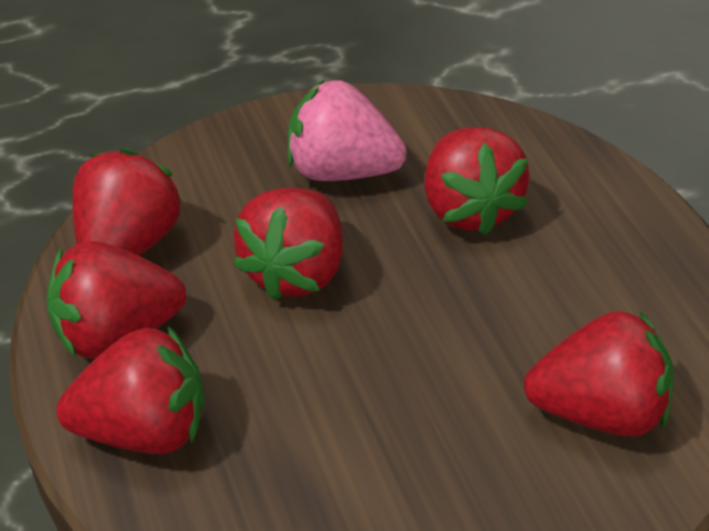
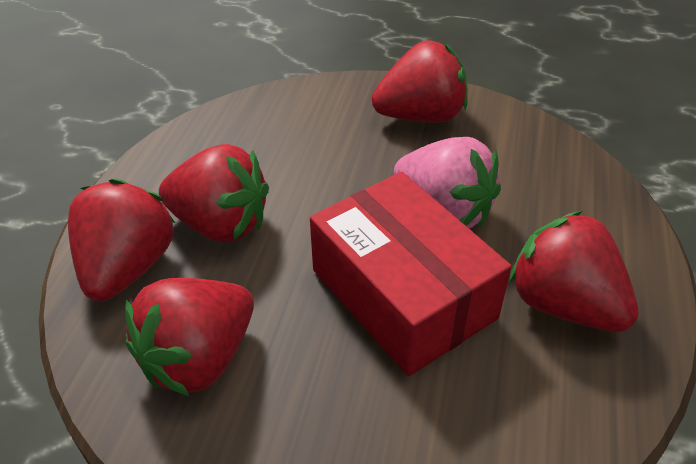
red box: none = 0 -> [310,172,512,376] = 1
red strawberry: [47,241,186,359] [56,325,204,454] [72,148,183,256] [233,188,343,301] [424,127,530,235] [524,310,674,437] = 6 -> [68,178,175,301] [125,278,254,397] [159,144,269,242] [372,40,468,123] [509,211,638,332] = 5

